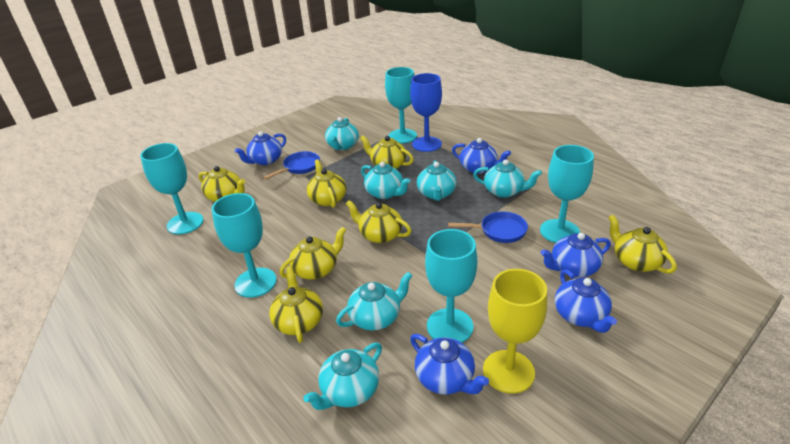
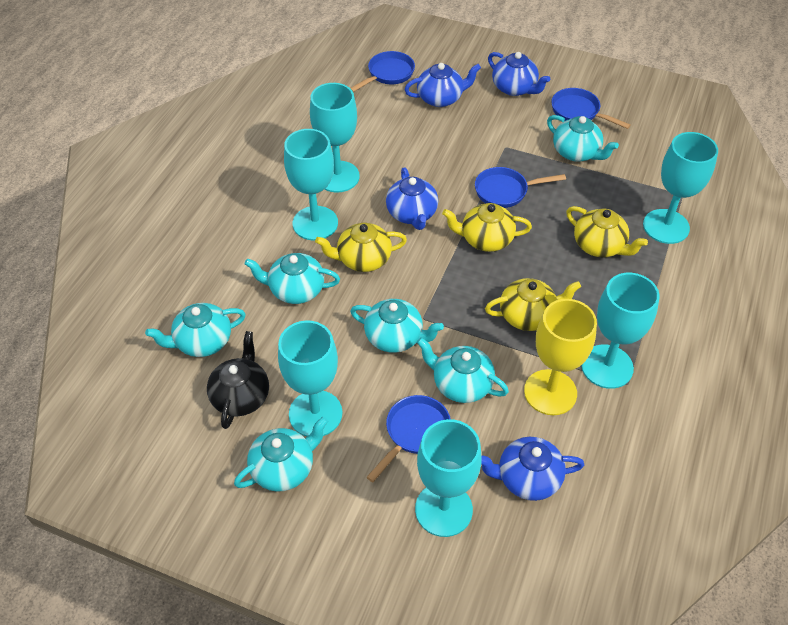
black teapot: none = 0 -> [207,331,269,429] = 1
blue goblet: [410,73,442,152] = 1 -> none = 0
blue pan: [263,151,320,180] [448,211,528,243] = 2 -> [350,51,415,92] [366,395,451,482] [475,167,566,208] [552,88,631,129] = 4
blue teapot: [235,131,286,165] [410,334,489,394] [452,138,511,174] [541,233,611,277] [555,269,617,333] = 5 -> [386,167,438,230] [404,63,481,107] [481,437,584,501] [488,52,550,96] = 4
turquoise goblet: [140,143,204,234] [212,193,277,298] [385,67,417,143] [425,229,477,343] [540,145,594,243] = 5 -> [278,320,342,436] [284,129,338,241] [310,83,360,192] [415,419,482,537] [581,273,660,389] [643,132,718,244] = 6
yellow teapot: [199,166,245,202] [269,266,323,343] [279,227,346,280] [307,159,347,208] [346,200,411,243] [360,135,414,169] [608,215,677,274] = 7 -> [315,223,407,272] [442,203,532,252] [485,278,581,331] [566,206,648,257] = 4

